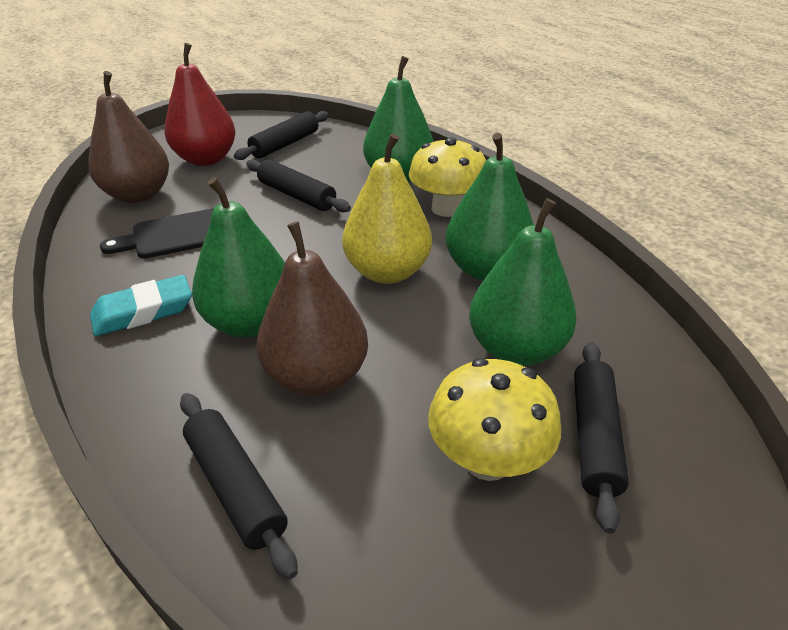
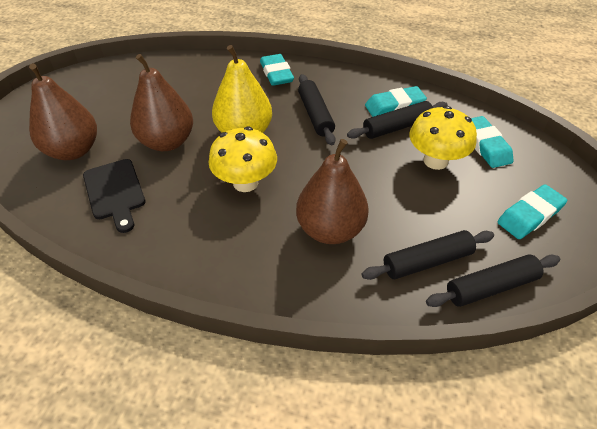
brown pear: [89,71,169,203] [256,221,368,396] = 2 -> [29,64,97,160] [130,54,193,151] [296,139,369,244] = 3
green pear: [192,177,285,338] [363,56,434,182] [446,133,534,281] [469,198,577,366] = 4 -> none = 0
red pear: [165,43,236,166] = 1 -> none = 0
turquoise eraser: [90,275,192,336] = 1 -> [260,54,294,86] [365,86,427,117] [471,116,513,168] [497,184,568,239] = 4

